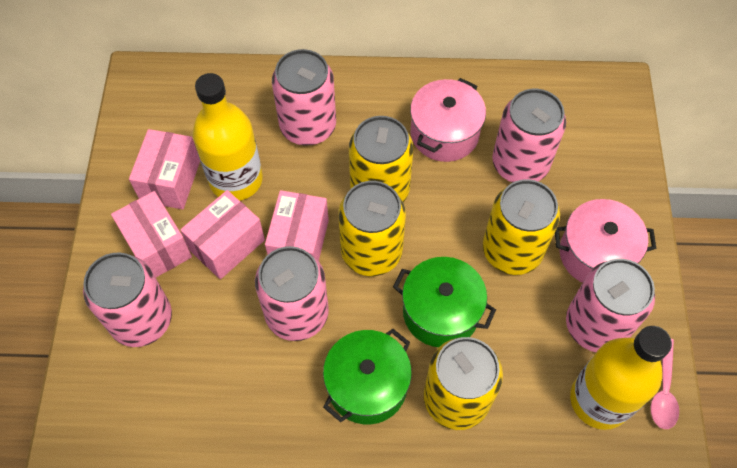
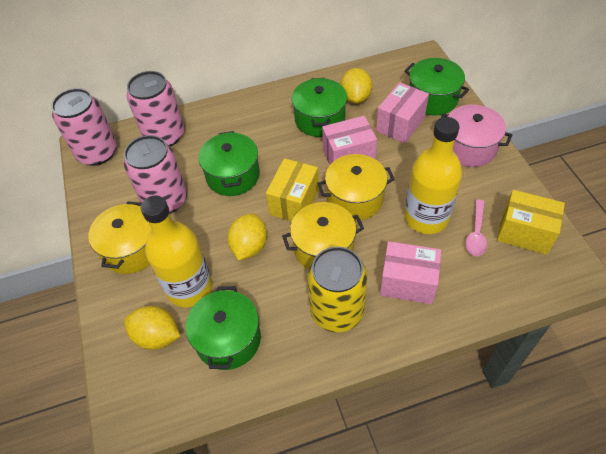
green pot: [323,329,412,425] [393,257,496,347] = 2 -> [186,286,261,370] [199,131,260,196] [292,78,347,137] [405,58,469,115] = 4
pink box: [111,191,192,277] [129,129,200,209] [180,190,265,279] [265,190,329,261] = 4 -> [322,116,377,164] [376,82,429,143] [380,241,441,304] = 3
pink can: [83,252,172,347] [255,246,329,341] [272,49,336,146] [492,89,566,183] [566,259,655,352] = 5 -> [51,88,117,166] [124,135,187,214] [127,71,184,146] = 3
pink pot: [410,78,486,162] [555,199,657,283] = 2 -> [441,104,512,167] = 1
yellow box: none = 0 -> [266,158,319,221] [497,190,565,255] = 2
yellow can: [338,181,406,276] [349,116,413,202] [424,337,503,430] [483,179,560,275] = 4 -> [308,247,367,332] = 1
yellow lemon: none = 0 -> [124,306,181,350] [227,213,267,261] [340,68,372,104] = 3
yellow pot: none = 0 -> [88,201,151,274] [282,202,364,270] [317,154,395,221] = 3

